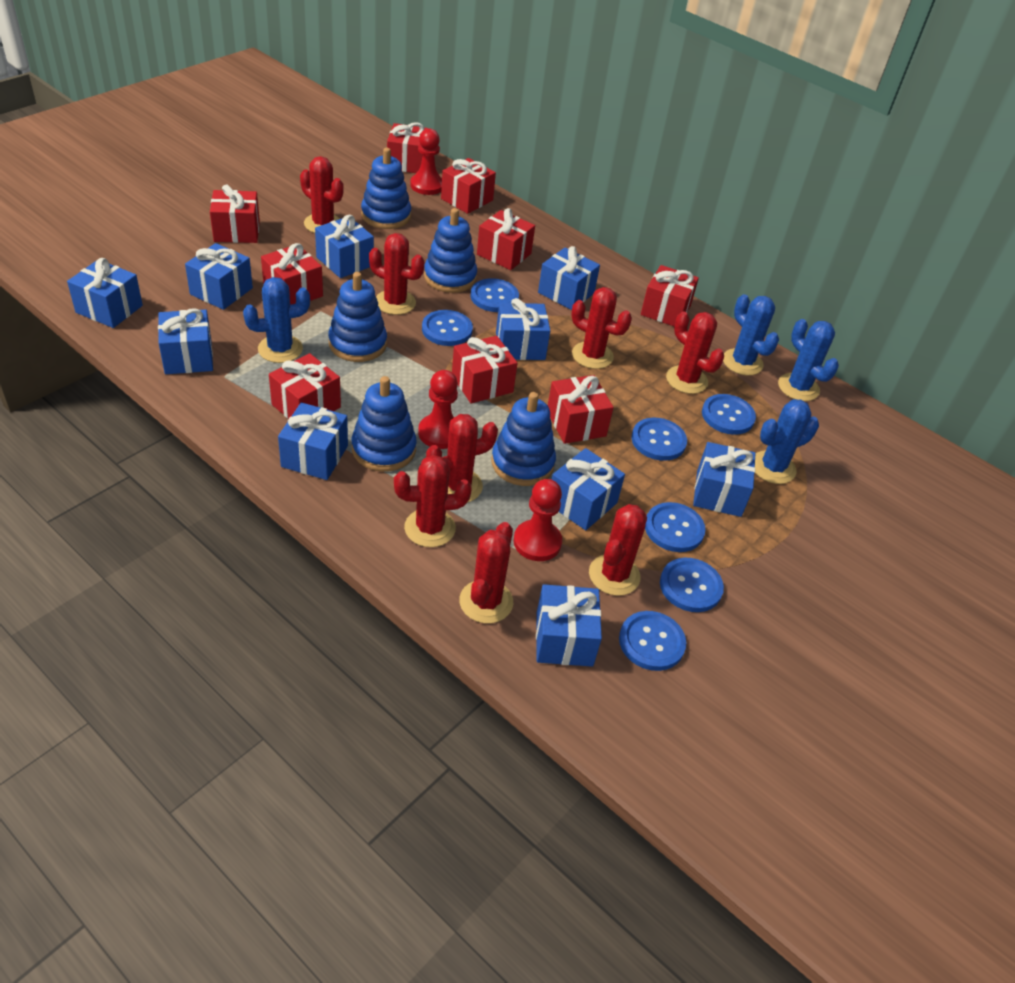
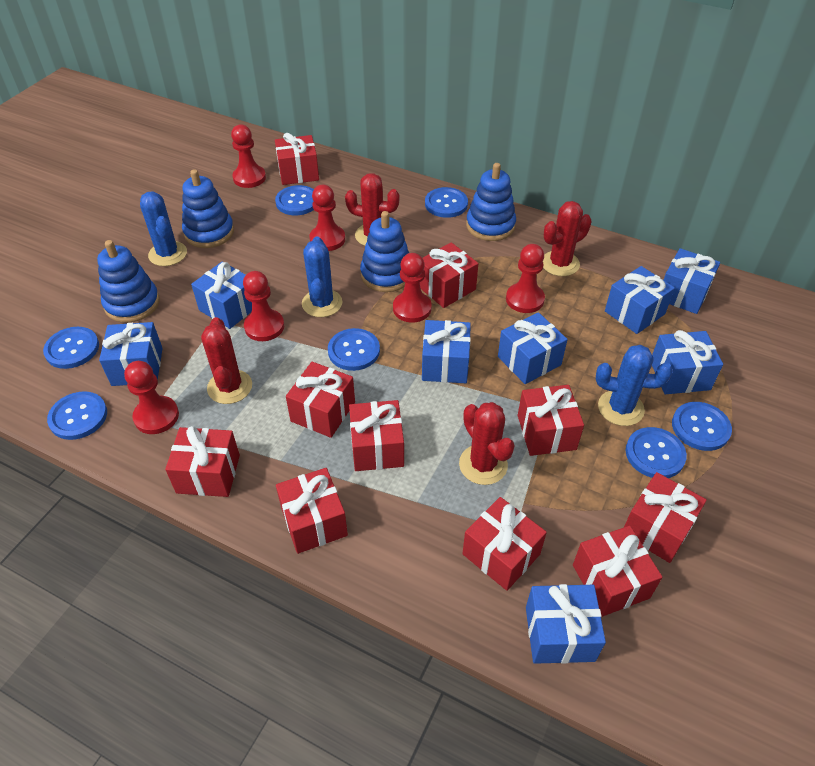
blue cactus: [243,277,310,363] [723,294,779,376] [755,399,819,484] [778,319,839,401] = 4 -> [140,191,187,266] [302,237,342,317] [596,345,673,426] = 3
blue gift: [67,258,143,328] [158,308,213,374] [185,243,253,310] [278,402,348,480] [315,215,374,278] [496,298,550,360] [536,584,602,667] [538,246,600,310] [552,448,625,530] [693,442,756,517] = 10 -> [99,322,163,386] [191,262,252,329] [422,320,471,383] [498,312,568,384] [526,584,606,664] [605,266,675,334] [652,330,723,394] [664,248,720,314] = 8
blue stacking toy: [328,272,387,362] [352,376,417,472] [361,148,411,229] [424,208,477,293] [491,392,556,486] = 5 -> [97,240,160,323] [182,169,234,248] [360,211,409,292] [466,163,516,241] = 4
red cactus: [300,156,344,233] [369,233,424,315] [394,455,472,547] [426,414,498,503] [459,522,513,623] [571,287,632,369] [589,504,647,596] [666,312,724,394] = 8 -> [201,317,252,404] [345,173,399,246] [459,402,515,485] [543,201,592,276] = 4
red gift: [210,184,260,243] [261,243,323,305] [269,353,341,419] [387,122,428,173] [441,158,496,214] [452,336,518,403] [477,208,535,270] [548,375,614,444] [641,265,699,327] = 9 -> [165,426,240,497] [275,133,319,185] [276,468,348,554] [286,362,355,438] [349,400,404,471] [420,242,478,308] [462,497,547,591] [518,385,584,456] [573,526,662,617] [624,472,707,563] = 10
red pawn: [410,128,442,195] [418,370,458,449] [513,479,562,561] = 3 -> [124,361,179,434] [231,124,266,188] [243,271,284,341] [310,185,345,251] [393,253,432,323] [506,244,545,313] = 6

